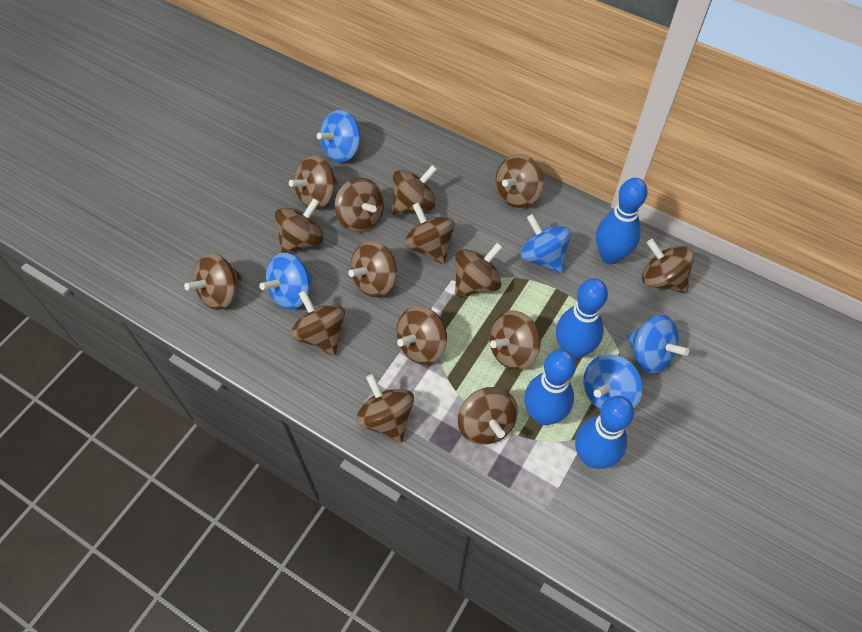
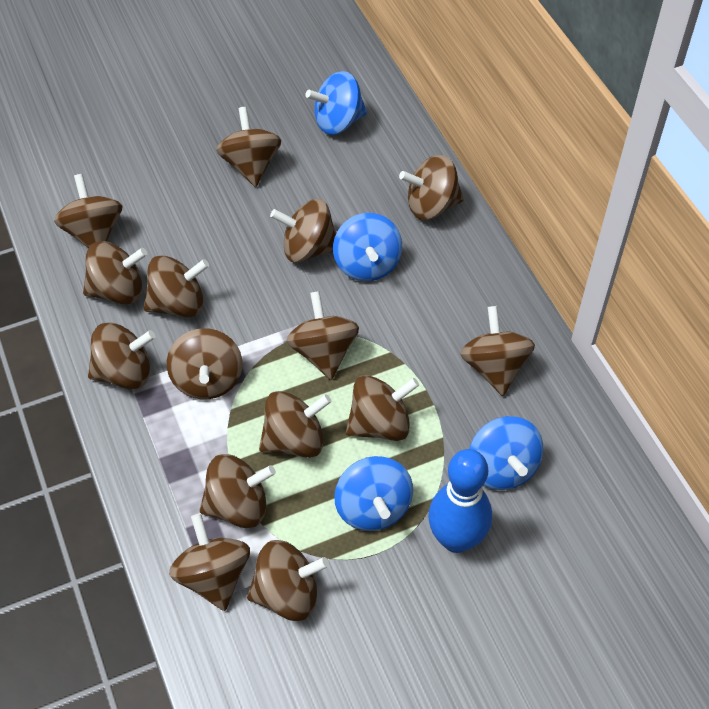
blue bowling pin: [525,349,576,425] [556,278,608,359] [575,396,634,469] [596,178,648,264] = 4 -> [428,449,492,553] = 1
blue spinning top: [260,253,313,310] [317,110,361,162] [520,214,571,273] [583,354,643,410] [627,315,689,374] = 5 -> [305,71,367,135] [333,213,402,281] [334,456,413,531] [470,416,543,490] = 4

